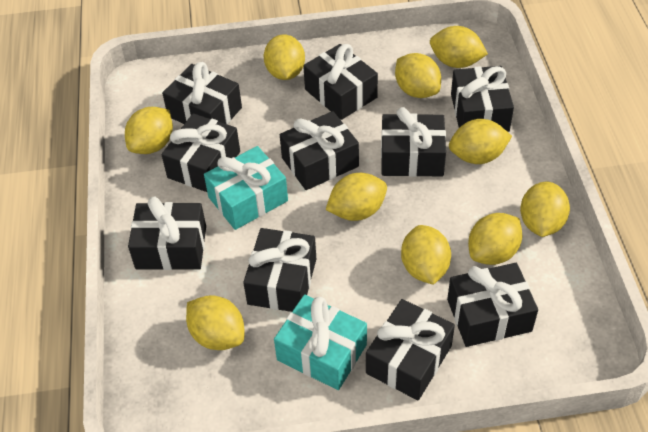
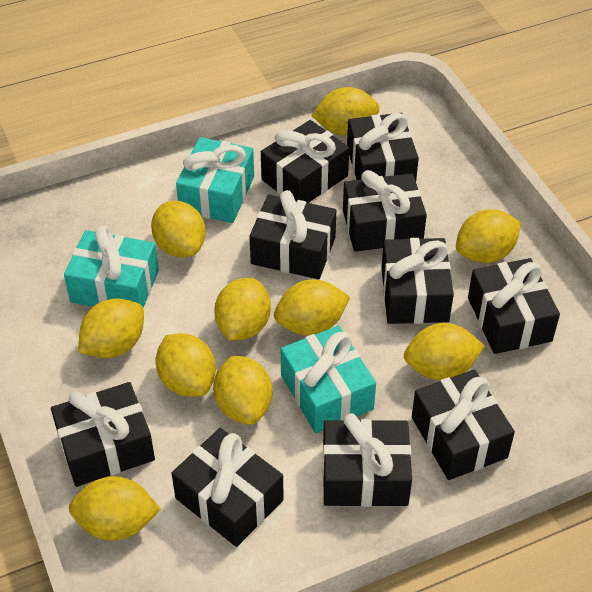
turquoise gift: [204,146,288,230] [274,294,367,390] = 2 -> [64,225,159,308] [176,137,254,223] [281,326,376,433] = 3

